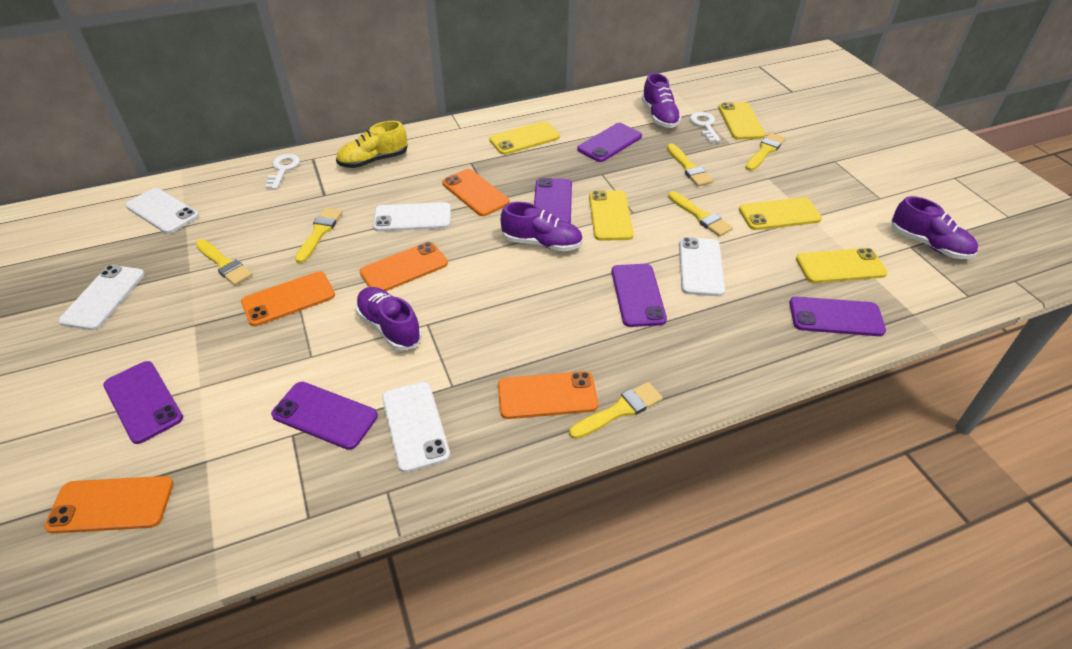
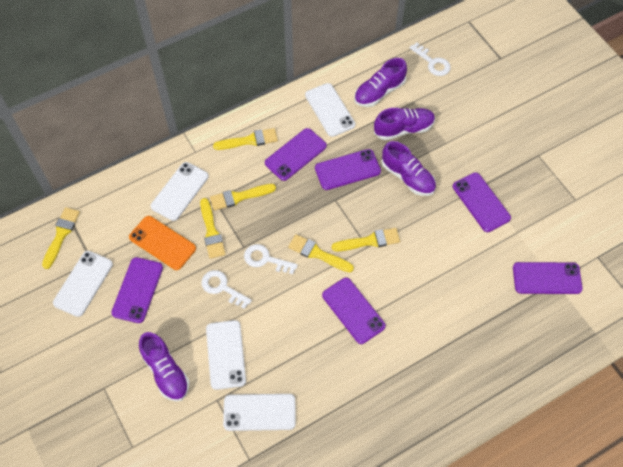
orange phone: [44,476,173,533] [241,271,335,326] [360,242,448,291] [442,169,510,216] [498,371,598,419] = 5 -> [129,216,196,270] = 1
white key: [265,154,300,189] [690,112,721,142] = 2 -> [201,270,252,309] [244,244,298,274] [410,42,451,76] = 3
yellow phone: [489,121,560,155] [589,190,634,241] [718,102,766,140] [739,197,822,230] [796,248,887,283] = 5 -> none = 0
yellow shoe: [336,121,408,168] = 1 -> none = 0

